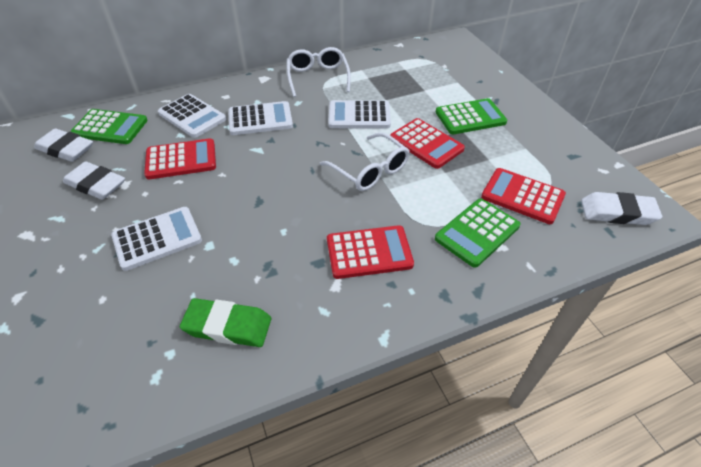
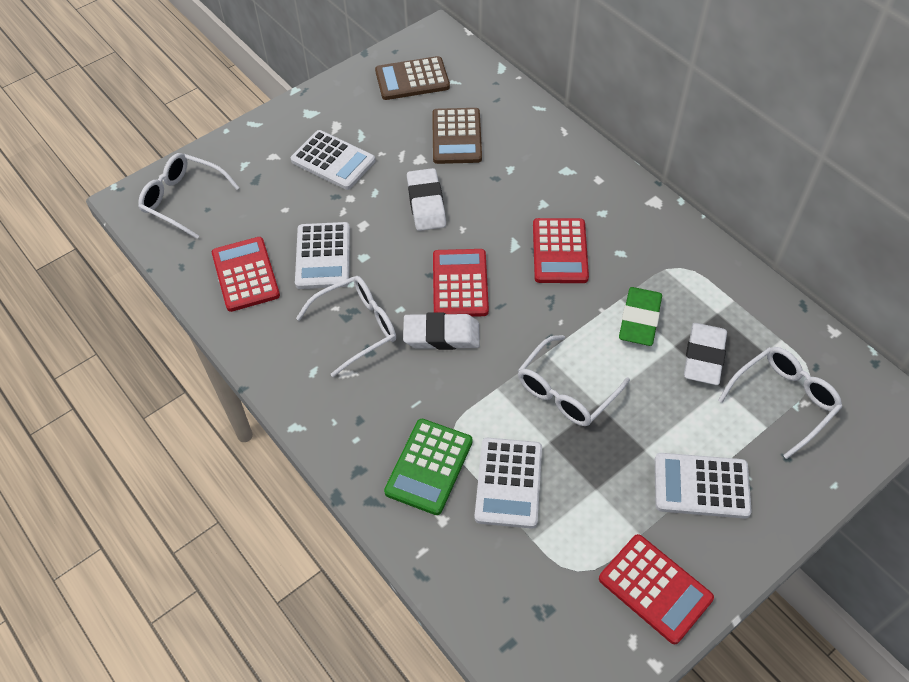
brown calculator: none = 0 -> [375,56,450,100] [432,108,482,164] = 2
green calculator: [70,109,148,144] [435,198,521,268] [436,98,507,134] = 3 -> [384,419,473,515] = 1
white glasses: [287,47,351,97] [320,132,410,191] = 2 -> [138,153,239,239] [296,276,396,377] [518,335,630,426] [718,347,842,459] = 4

